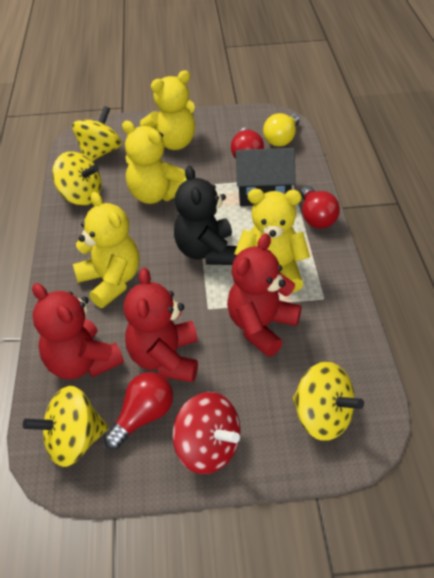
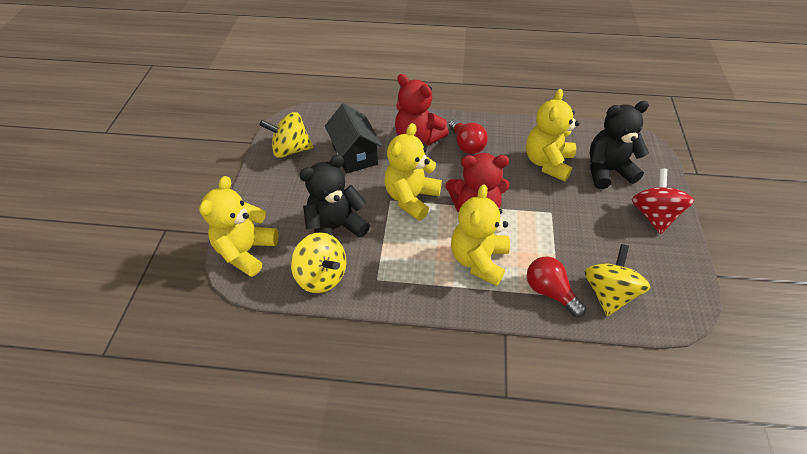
black teddy bear: [174,166,237,265] = 1 -> [299,155,370,237] [590,101,649,189] = 2
red light bulb: [104,372,173,449] [231,128,264,159] [300,186,340,229] = 3 -> [449,119,488,154] [527,257,586,317] = 2
red teddy bear: [32,283,124,379] [123,268,198,382] [227,234,302,357] = 3 -> [395,74,449,145] [446,153,509,212] = 2
yellow light bulb: [263,113,299,147] = 1 -> none = 0
yellow spinning top: [23,386,108,467] [52,151,102,206] [72,106,122,162] [292,361,364,441] = 4 -> [259,112,313,158] [291,232,346,293] [584,244,651,316] = 3

